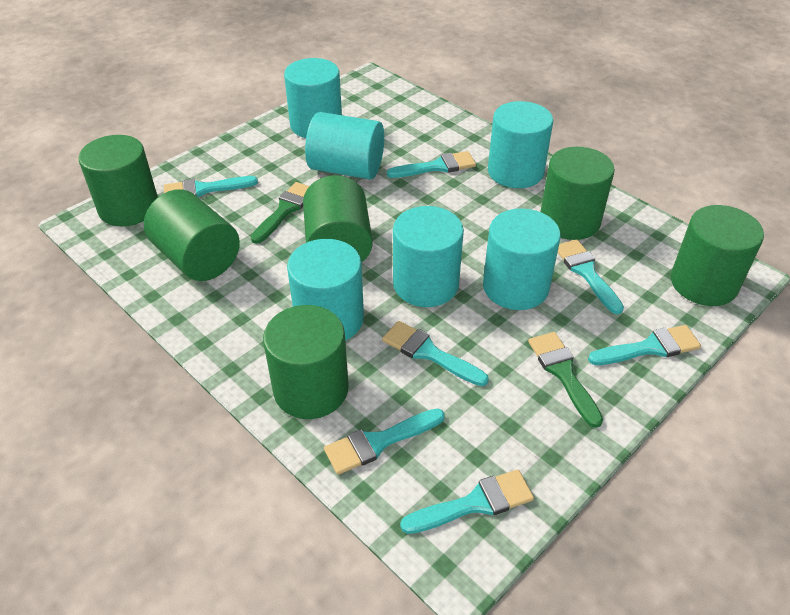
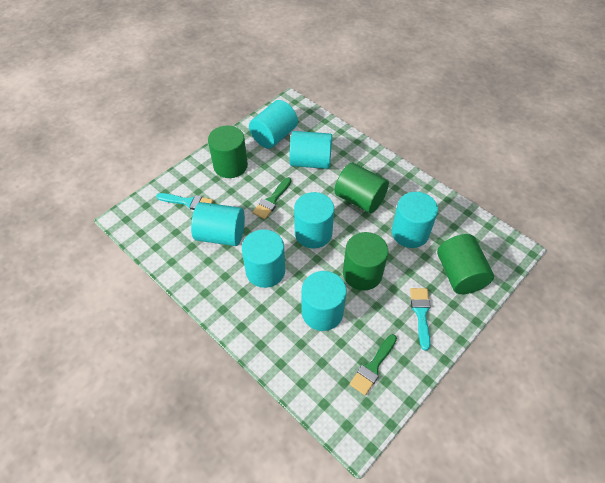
green cylinder: [79,135,158,226] [144,189,240,281] [263,305,349,419] [303,175,373,262] [540,147,615,240] [671,205,764,306] = 6 -> [208,125,248,178] [334,163,389,213] [343,232,388,291] [437,234,494,294] = 4
turquoise brush: [164,176,258,197] [324,408,445,475] [382,321,489,386] [387,151,476,178] [400,469,534,534] [558,239,624,314] [588,325,701,365] = 7 -> [156,193,213,210] [410,288,431,351] = 2
turquoise cylinder: [284,58,342,138] [287,239,364,341] [305,112,384,180] [393,206,464,307] [483,208,561,310] [488,101,553,188] = 6 -> [191,202,245,246] [242,229,285,288] [249,100,298,149] [289,131,332,169] [294,192,334,249] [302,271,347,331] [392,192,438,248] = 7

